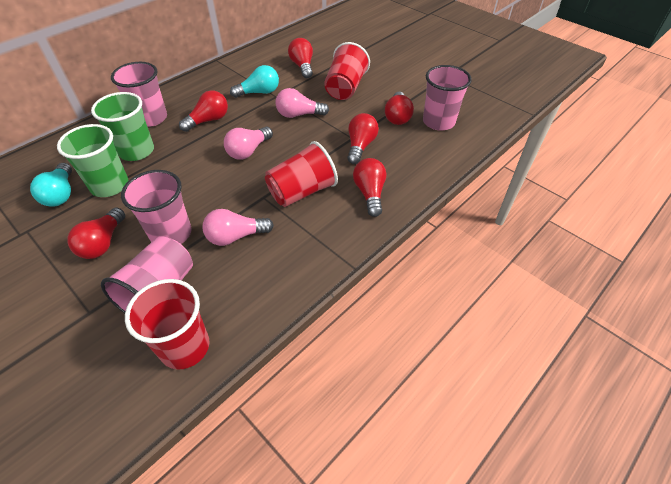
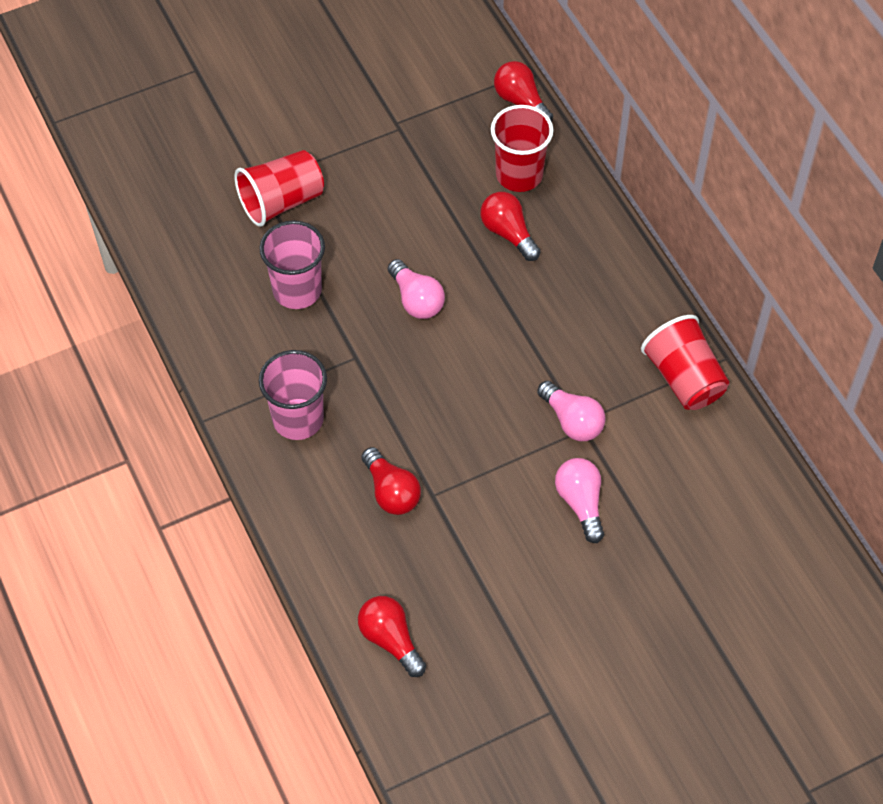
green cup: [57,124,128,197] [91,92,154,161] = 2 -> none = 0
pink cup: [101,236,193,313] [111,62,167,127] [121,170,192,244] [423,65,472,131] = 4 -> [259,350,327,440] [260,221,325,309] = 2
red light bulb: [67,208,125,259] [179,90,228,132] [288,38,313,78] [347,113,379,164] [353,158,386,217] [385,91,414,125] = 6 -> [358,596,426,677] [362,447,421,515] [480,192,541,261] [494,61,553,122] = 4
turquoise light bulb: [30,163,72,207] [230,65,279,98] = 2 -> none = 0

